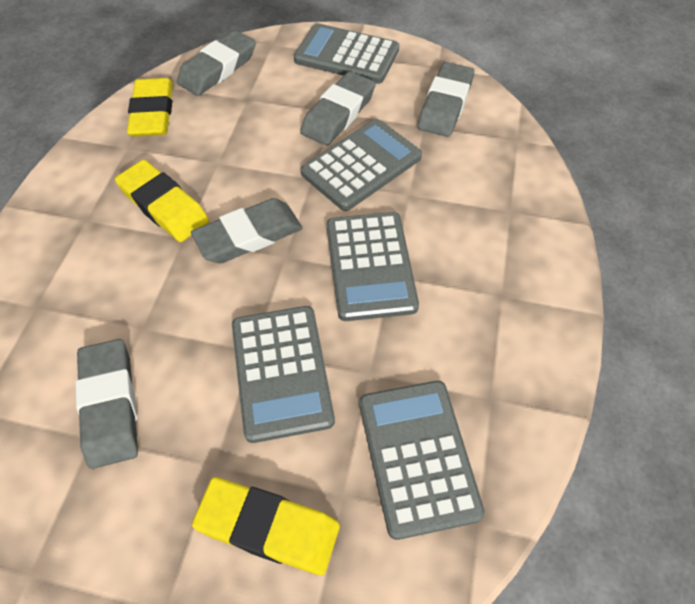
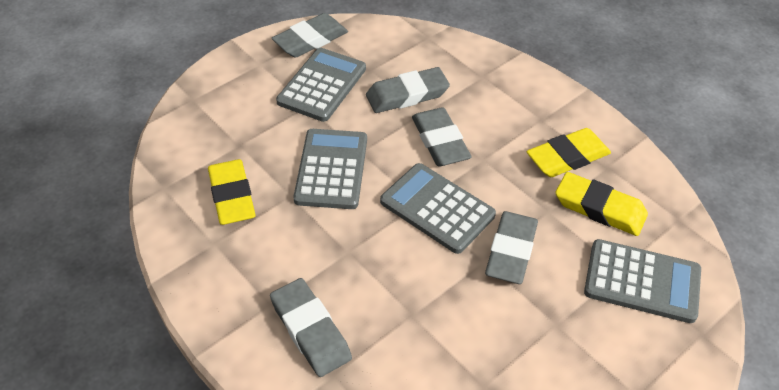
grey calculator: [232,306,335,443] [294,23,399,84] [301,119,422,211] [327,212,419,321] [359,381,485,540] = 5 -> [276,48,366,122] [294,129,367,209] [380,163,496,254] [584,239,701,323] = 4

